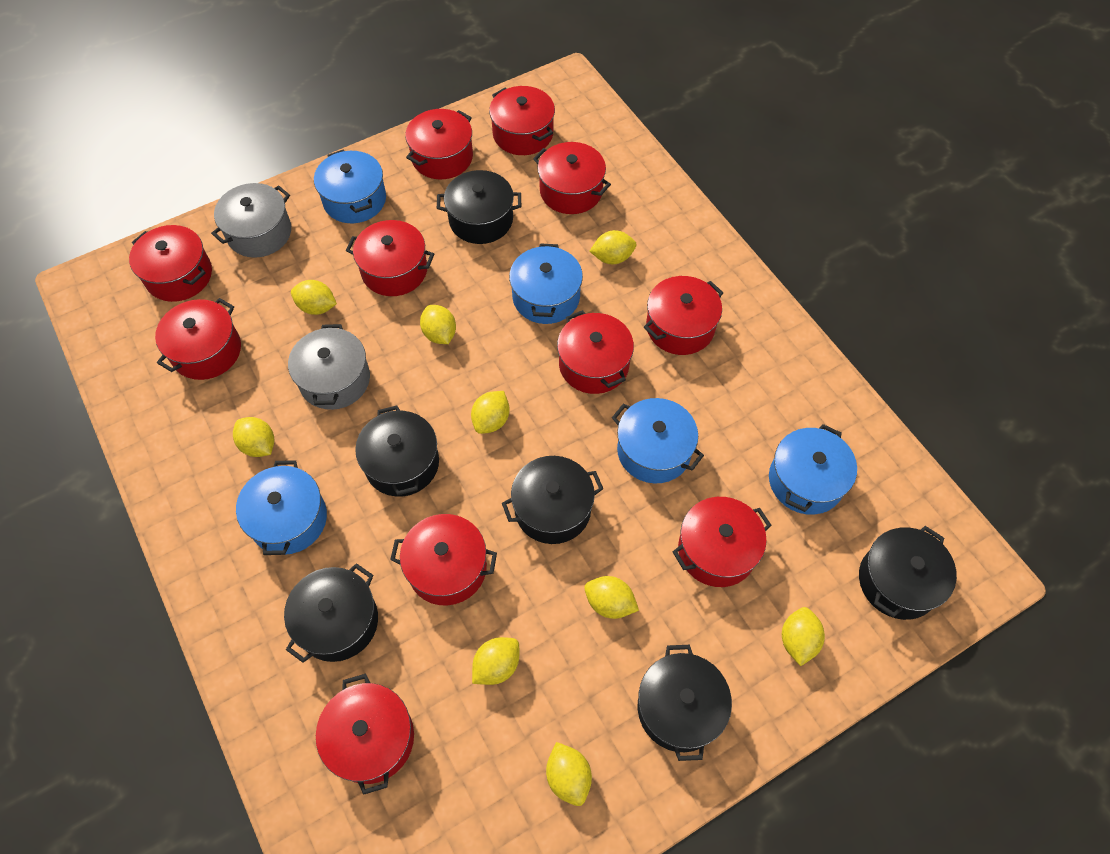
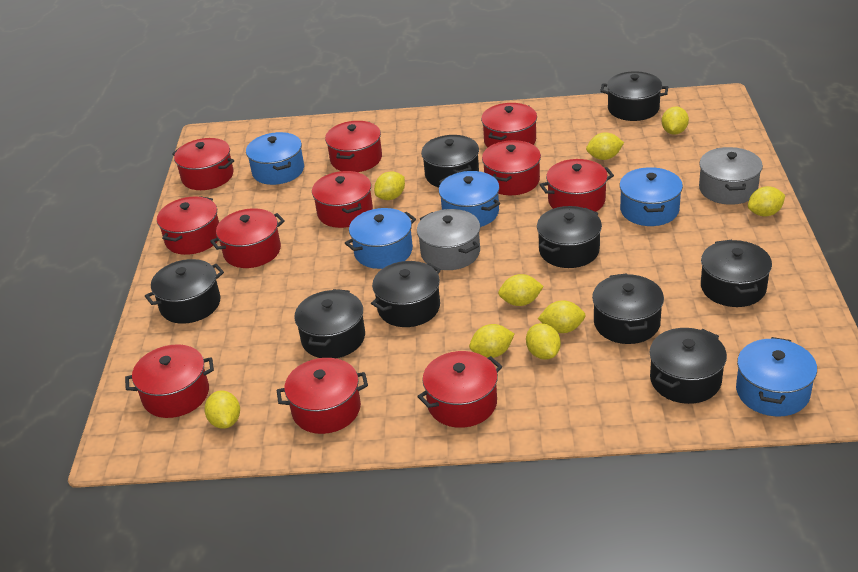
black pot: [284,563,378,663] [355,405,439,496] [437,170,521,244] [502,456,603,544] [638,645,732,761] [859,526,957,620] = 6 -> [145,259,224,324] [294,289,365,358] [371,261,441,327] [421,135,479,187] [537,206,602,268] [592,273,664,344] [600,71,668,121] [650,328,727,404] [701,240,772,307] = 9

